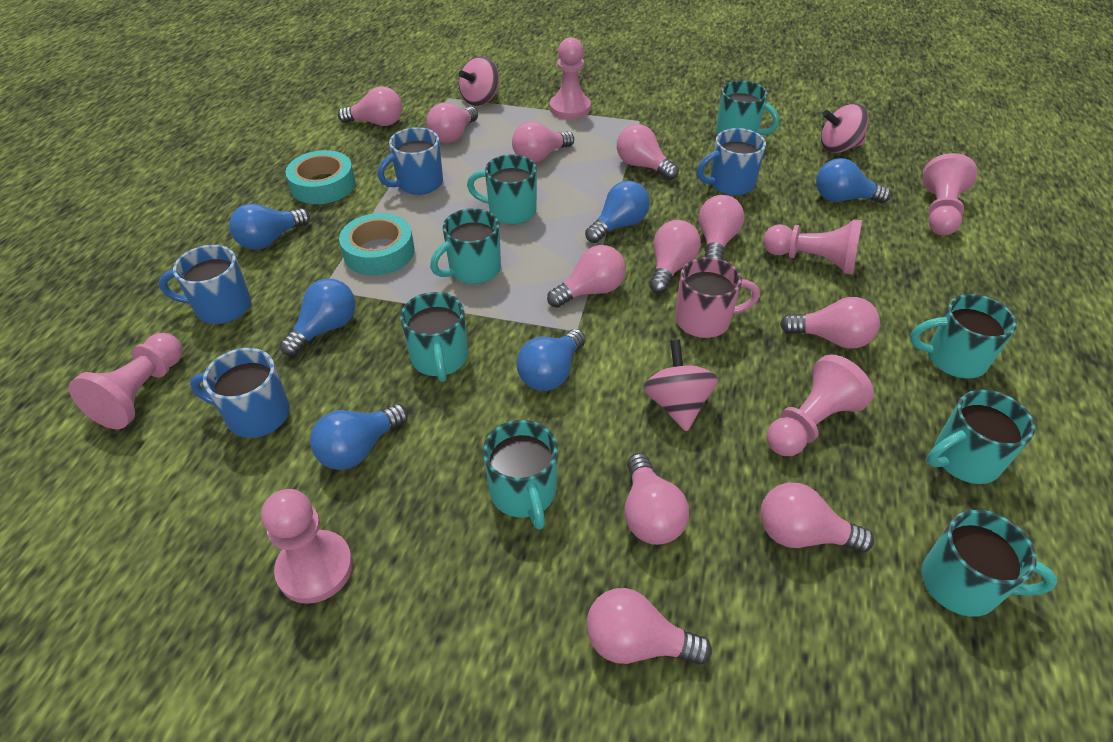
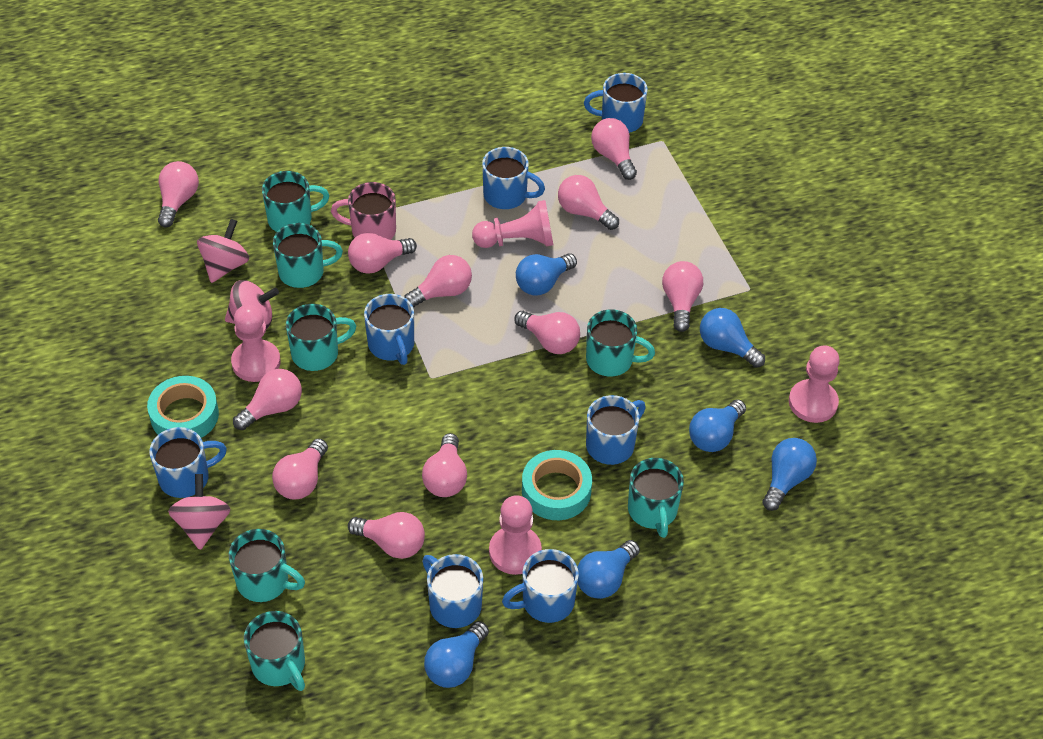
blue mug: [159,245,251,324] [190,348,290,438] [378,127,443,195] [697,128,766,196] = 4 -> [149,427,227,498] [364,294,414,365] [422,554,483,628] [482,147,545,209] [502,549,579,623] [584,73,648,133] [586,395,646,465] = 7
pink pawn: [69,333,182,429] [261,489,353,604] [550,37,591,119] [763,219,862,274] [767,354,874,456] [922,153,977,236] = 6 -> [231,304,281,382] [472,200,553,248] [489,495,542,575] [789,345,840,423] = 4
turquoise mug: [400,292,468,382] [430,208,501,284] [467,154,537,225] [483,420,558,529] [716,80,779,135] [910,294,1017,378] [921,510,1057,617] [927,389,1035,484] = 8 -> [229,529,305,602] [244,611,305,691] [262,171,329,232] [273,223,343,288] [286,304,356,371] [586,309,655,377] [628,458,684,538] = 7

